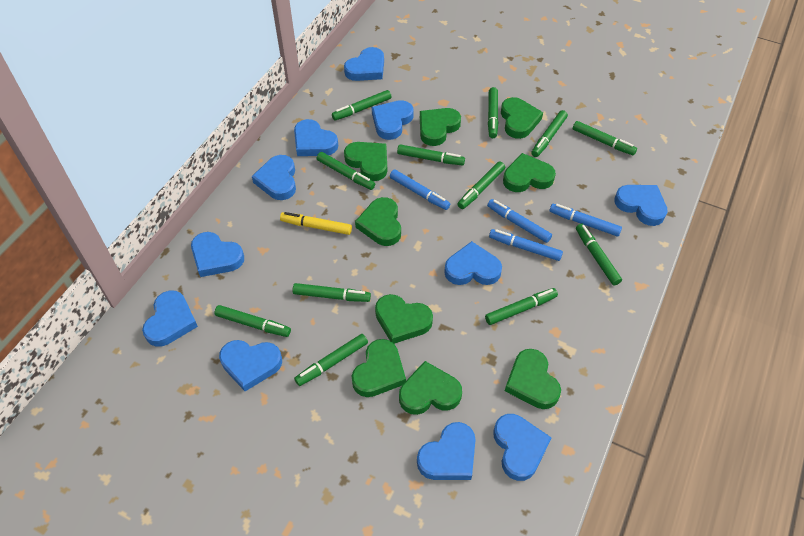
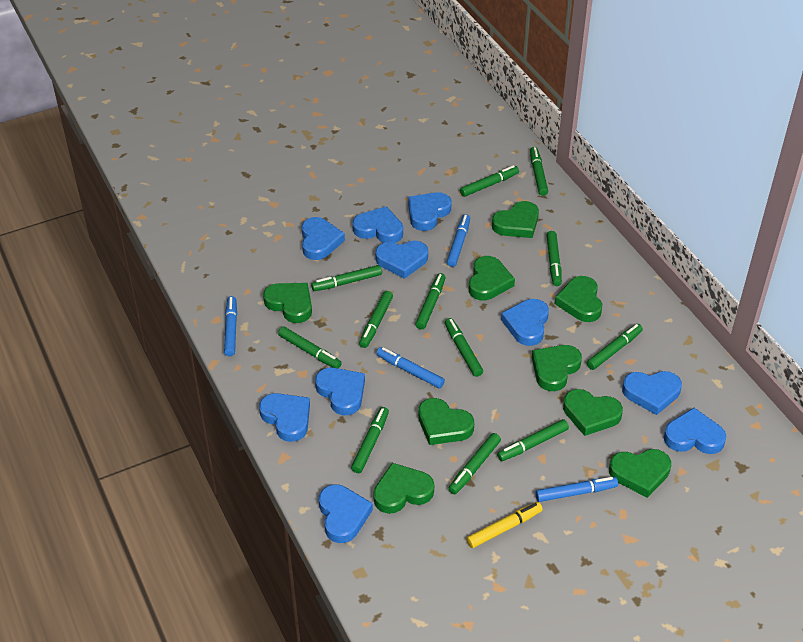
blue heart: [142,291,198,347] [191,232,244,277] [219,340,282,391] [252,155,296,200] [294,119,338,156] [344,47,384,81] [372,100,414,140] [417,422,476,480] [444,241,502,285] [493,414,551,481] [614,185,668,226] = 11 -> [259,393,310,442] [302,217,345,260] [315,368,365,415] [319,484,373,543] [352,206,403,243] [375,241,428,279] [408,192,452,231] [501,299,549,346] [622,371,682,415] [664,408,726,454] = 10

